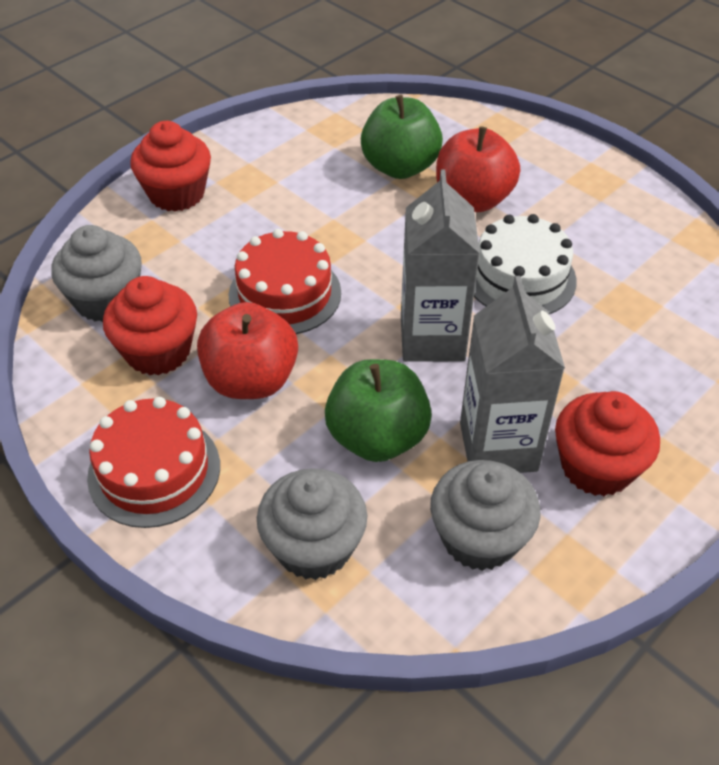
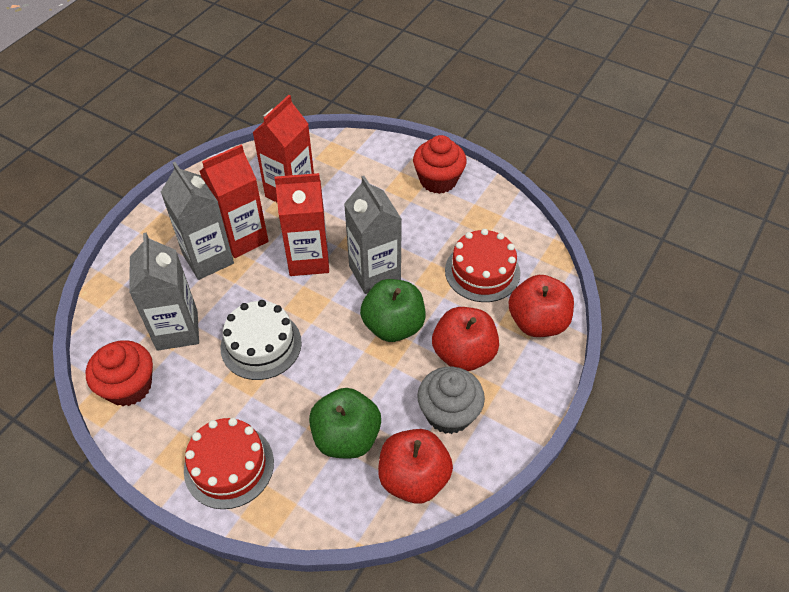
grey carton: [401,169,480,362] [460,276,565,473] = 2 -> [129,232,199,351] [161,162,234,280] [344,176,402,294] = 3
grey cupcake: [51,225,142,322] [257,468,368,580] [430,460,541,571] = 3 -> [417,367,485,434] = 1
red apple: [197,302,298,399] [436,127,520,212] = 2 -> [378,429,453,504] [432,307,499,371] [508,275,574,337] = 3
red carton: none = 0 -> [200,145,269,258] [252,95,314,202] [275,173,329,276] = 3
red cupcake: [103,276,197,375] [130,121,211,212] [555,391,660,496] = 3 -> [85,340,153,406] [413,135,467,194] = 2

